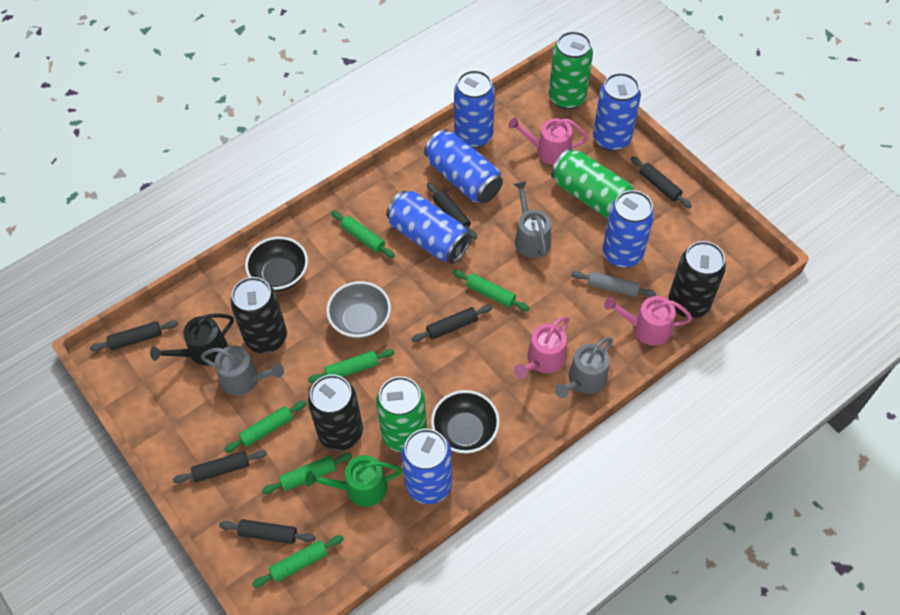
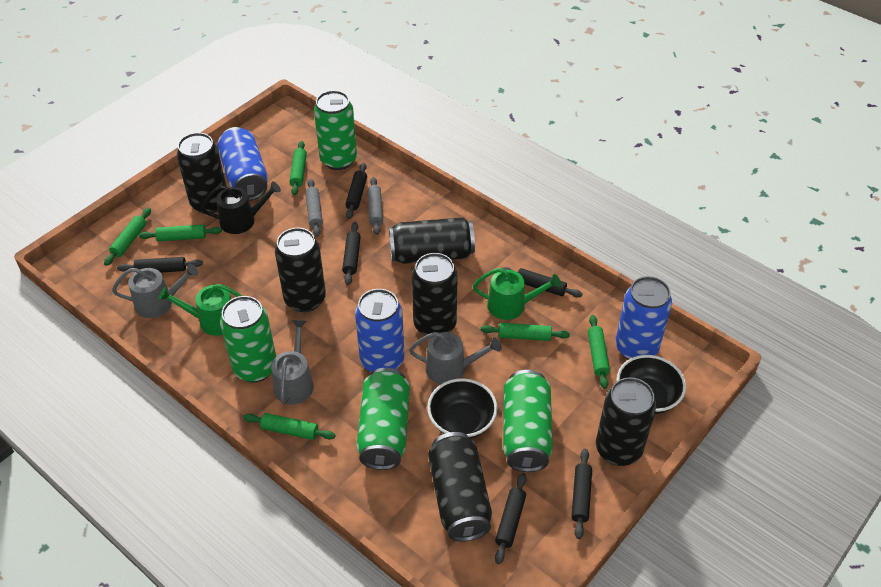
black can: [230,277,287,354] [308,374,363,451] [668,241,726,318] = 3 -> [177,133,226,214] [275,228,326,312] [389,217,475,264] [412,253,458,336] [428,432,492,542] [596,377,656,466] = 6
blue can: [386,191,472,264] [401,429,452,504] [424,129,503,203] [454,70,495,148] [593,73,641,151] [602,190,654,268] = 6 -> [217,127,268,200] [355,289,404,372] [615,276,672,360] = 3
green can: [376,376,427,452] [549,31,593,110] [551,149,633,219] = 3 -> [220,296,276,382] [314,90,357,170] [357,368,410,470] [503,370,553,472] = 4
green watering can: [305,455,402,507] = 1 -> [158,284,242,336] [473,268,561,320] = 2
grey bowl: [326,281,391,339] = 1 -> none = 0
grey rolling pin: [571,271,657,297] = 1 -> [305,179,323,237] [367,177,383,235] = 2
pink watering can: [508,117,588,165] [514,317,569,379] [604,296,693,346] = 3 -> none = 0

